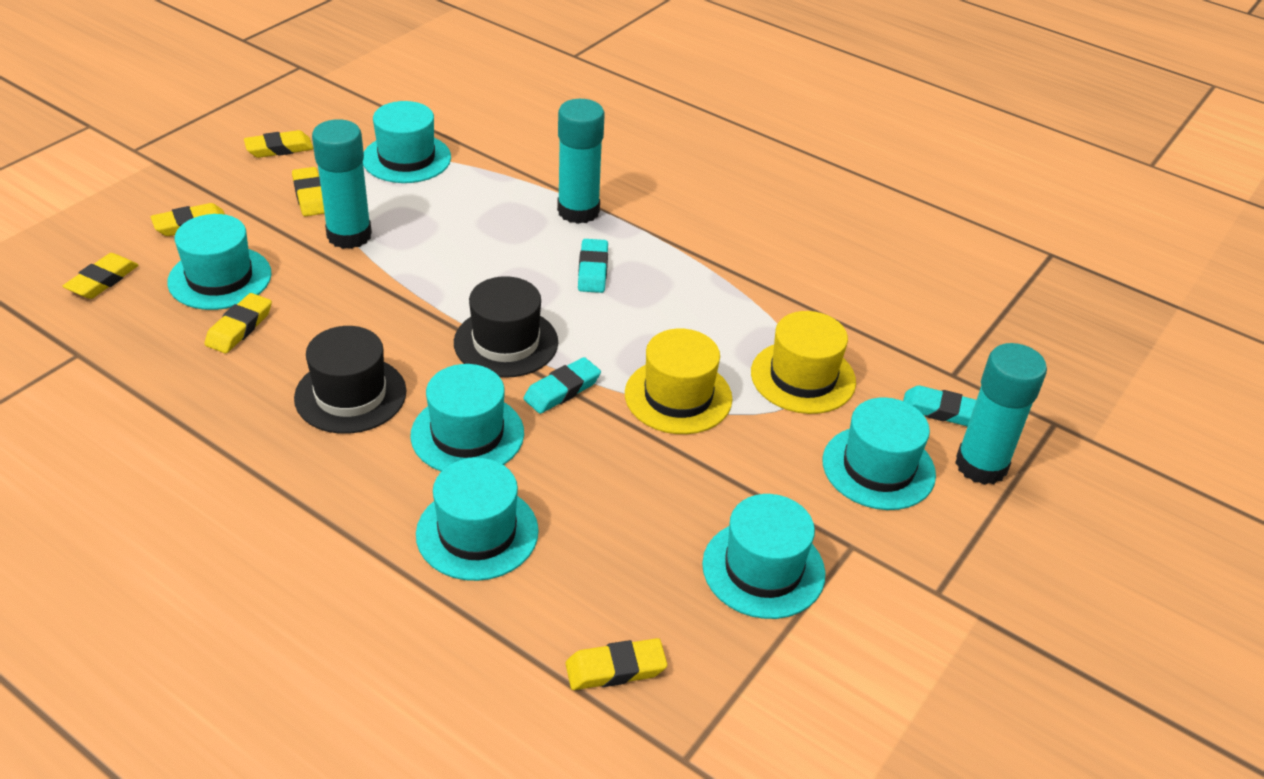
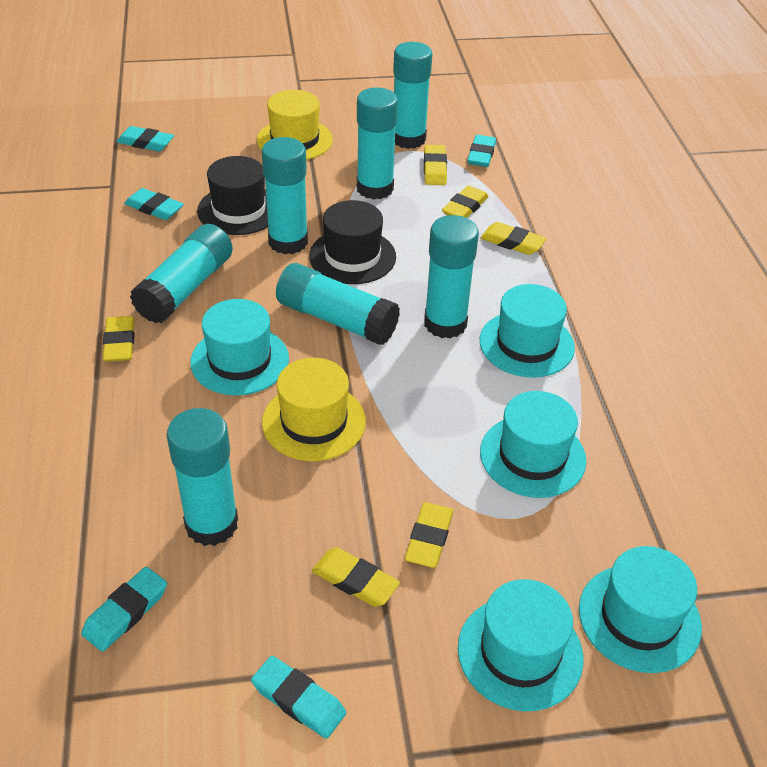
turquoise eraser: [523,357,601,414] [578,239,608,293] [903,385,976,426] = 3 -> [81,567,167,652] [117,126,174,151] [124,188,184,220] [251,656,346,739] [467,135,496,167] = 5
turquoise glue stick: [312,119,372,249] [557,99,605,224] [955,343,1047,485] = 3 -> [130,224,233,323] [167,408,238,546] [262,137,308,254] [276,263,400,345] [357,88,398,200] [393,42,432,149] [424,215,479,338] = 7
turquoise hat: [167,214,272,310] [363,101,451,183] [410,364,524,472] [416,458,539,581] [702,494,826,619] [823,397,936,510] = 6 -> [190,299,289,395] [458,579,583,711] [480,284,575,378] [480,391,586,498] [579,546,702,673] = 5

